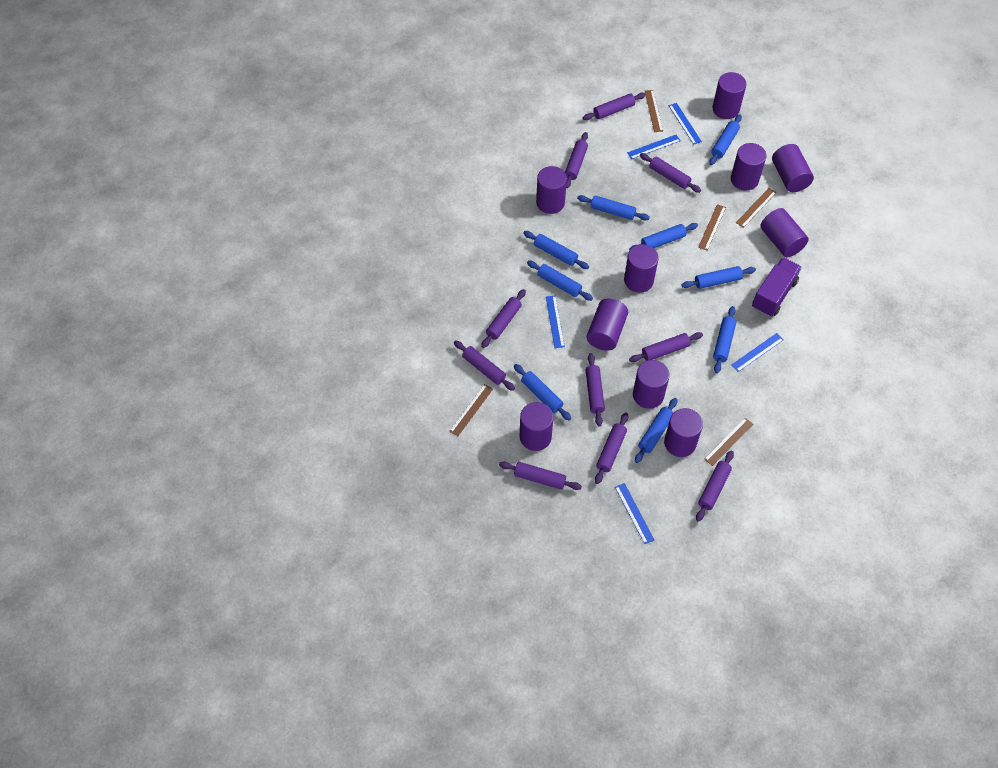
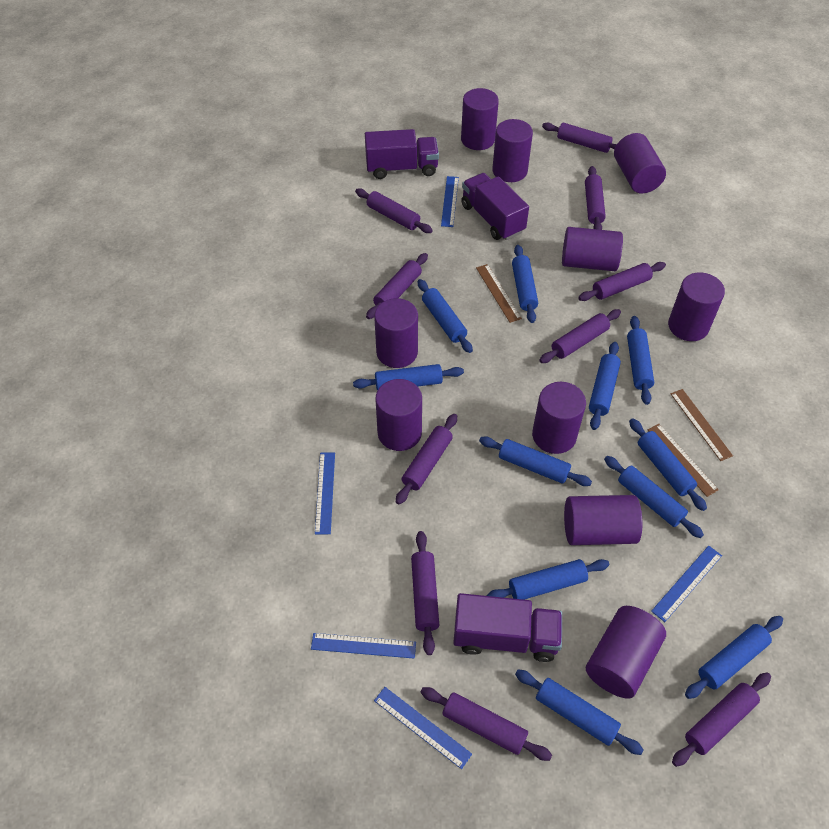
blue rolling pin: [514,364,571,421] [523,231,589,269] [527,260,593,301] [577,195,650,220] [629,223,698,250] [635,398,678,463] [681,266,756,289] [709,114,742,165] [713,306,736,373] = 9 -> [353,364,464,391] [418,279,473,353] [479,437,592,486] [486,559,609,600] [512,245,538,323] [515,669,643,755] [589,342,621,430] [604,456,704,538] [627,316,654,405] [629,418,707,511] [685,616,783,699] = 11
brown ruler: [449,384,493,436] [645,90,663,132] [698,204,726,250] [704,418,753,466] [736,188,777,228] = 5 -> [476,264,522,323] [648,424,719,497] [671,389,733,461] = 3
purple truck: [752,257,802,317] = 1 -> [365,129,439,179] [453,593,562,662] [461,173,529,240] = 3

